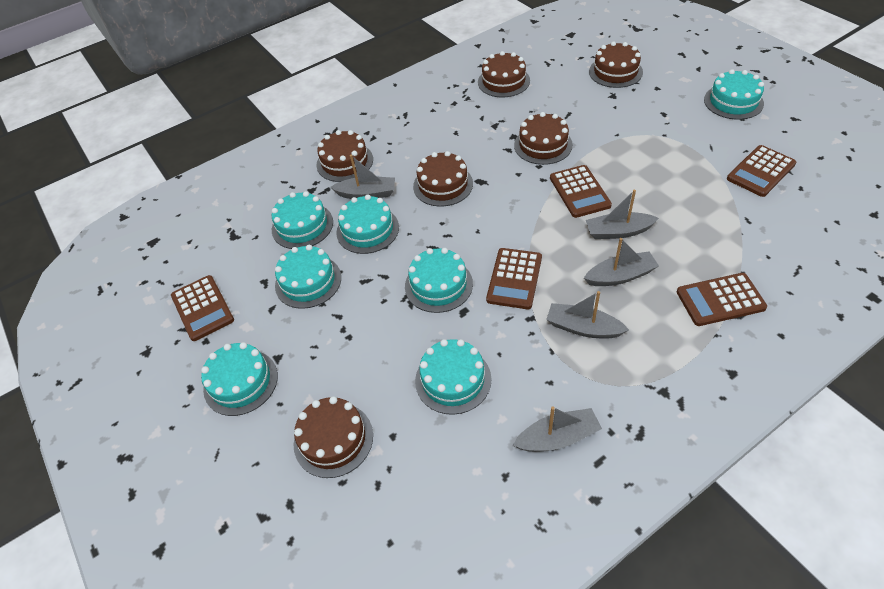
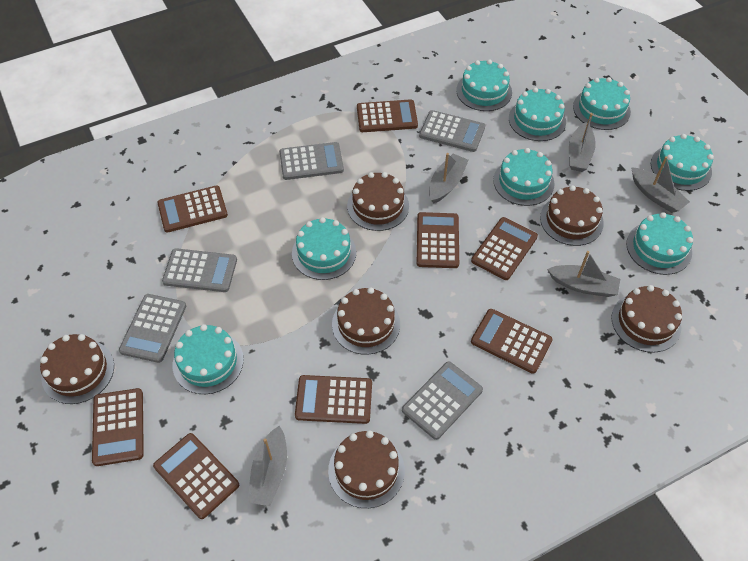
brown calculator: [171,275,234,341] [486,248,542,309] [550,165,612,218] [677,273,767,326] [727,145,796,197] = 5 -> [92,388,144,466] [153,433,239,519] [157,185,228,233] [295,375,372,424] [357,99,418,132] [417,212,459,268] [471,217,538,280] [471,309,553,374] = 8
grey calculator: none = 0 -> [119,294,186,363] [162,248,237,292] [279,142,344,180] [402,361,483,440] [419,110,485,152] = 5
turquoise cake: [201,342,278,416] [272,191,333,249] [275,245,341,309] [336,194,399,254] [405,248,473,313] [415,339,492,415] [704,69,764,120] = 7 -> [173,324,244,394] [292,217,356,280] [456,60,512,111] [493,148,554,206] [509,88,566,141] [573,77,631,130] [627,212,693,275] [651,134,714,191] = 8

